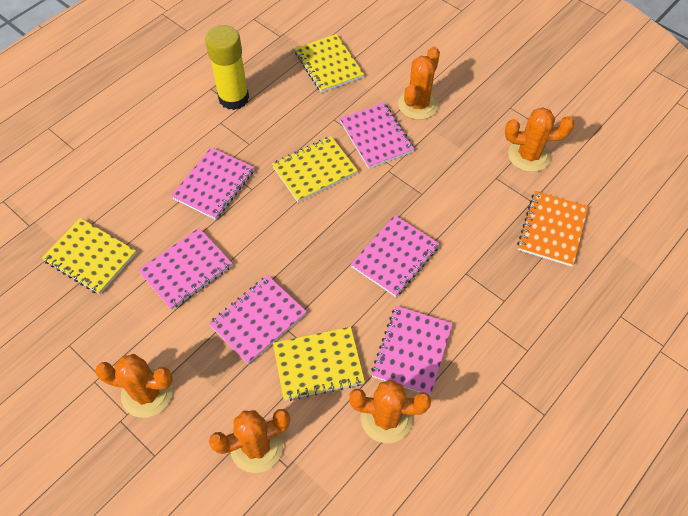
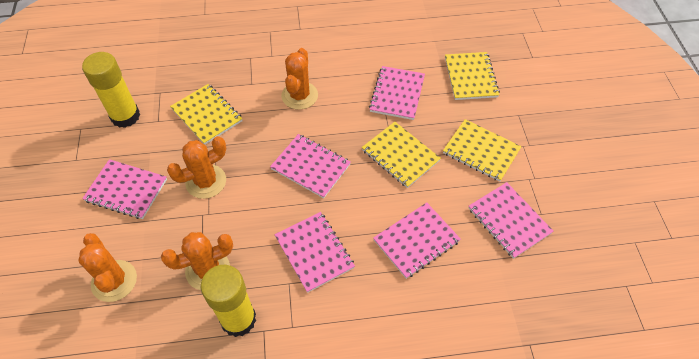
orange cactus: [95,354,173,418] [209,409,290,473] [349,380,431,443] [398,46,440,120] [505,107,575,172] = 5 -> [78,233,137,302] [161,232,233,290] [167,136,226,199] [281,48,318,110] = 4
orange notebook: [517,191,588,267] = 1 -> none = 0
yellow glue stick: [205,25,249,110] = 1 -> [82,52,140,128] [201,265,256,337] = 2

